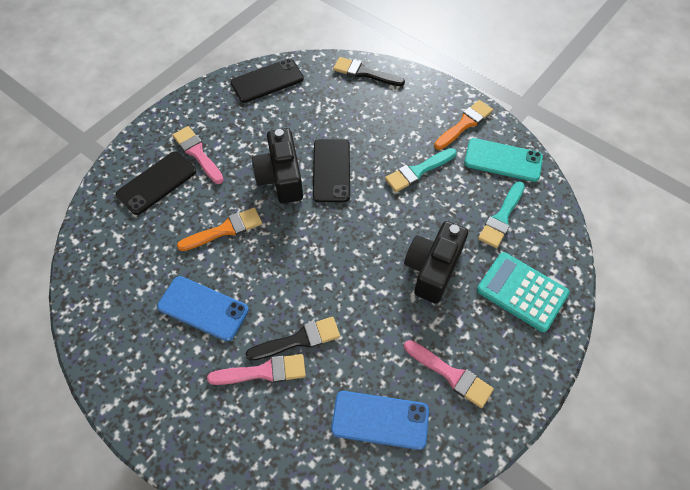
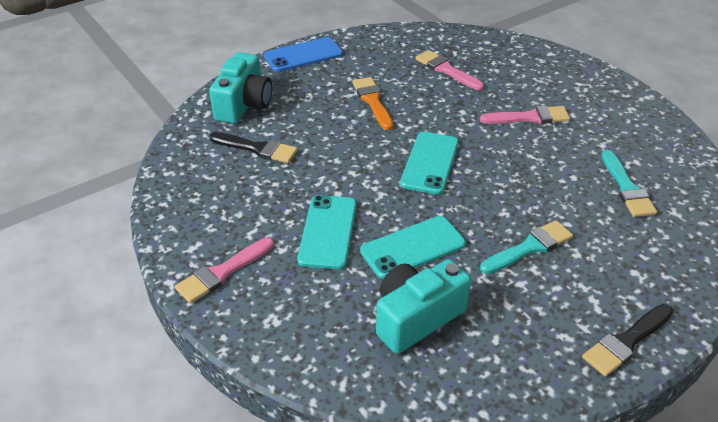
black camera: [252,128,303,203] [404,221,468,304] = 2 -> none = 0
black phone: [116,151,196,215] [231,59,304,103] [313,139,350,202] = 3 -> none = 0
blue phone: [157,276,249,341] [331,391,429,450] = 2 -> [264,37,343,72] = 1
orange brush: [177,208,262,251] [434,100,493,150] = 2 -> [352,77,393,130] = 1
turquoise calculator: [477,252,570,332] = 1 -> none = 0
turquoise camera: none = 0 -> [209,52,272,124] [376,259,471,354] = 2
turquoise phone: [464,138,543,182] = 1 -> [297,195,357,270] [360,216,466,279] [400,132,459,195] = 3

